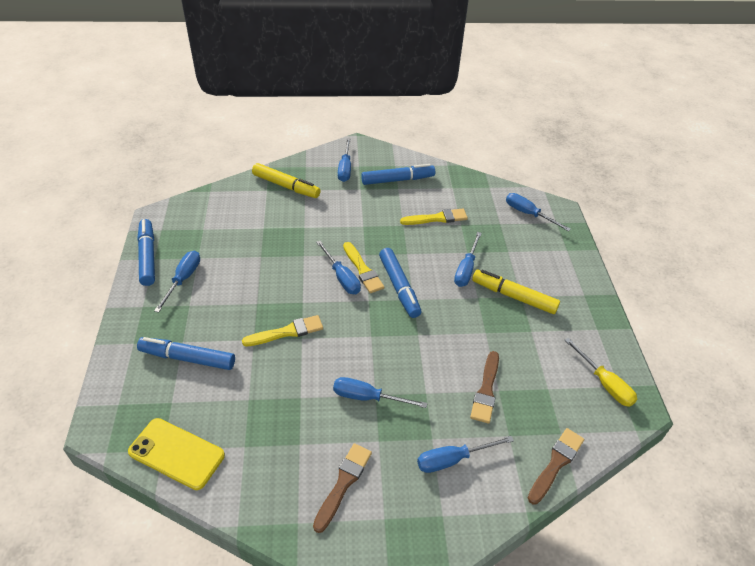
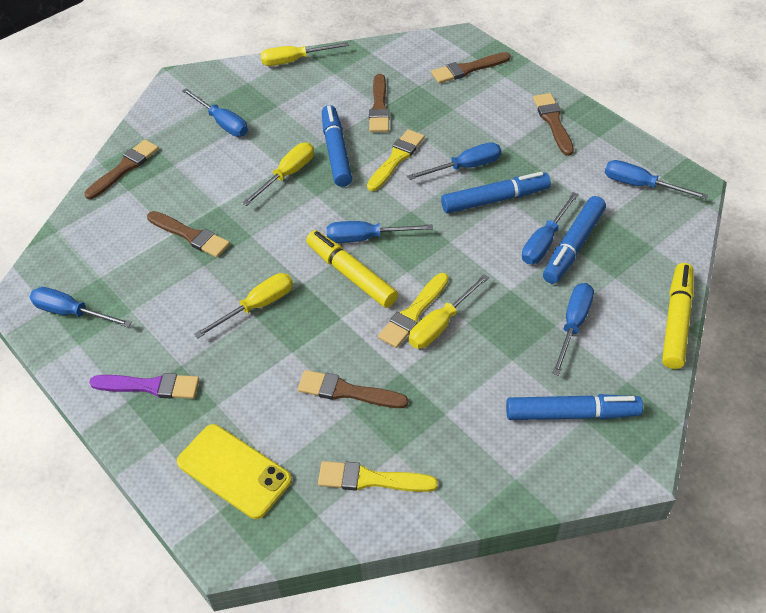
brown brush: [313,444,372,533] [470,351,499,424] [528,428,584,504] = 3 -> [84,139,159,199] [147,211,230,258] [298,370,408,408] [369,74,390,132] [431,52,510,84] [533,93,574,156] = 6
purple brush: none = 0 -> [89,373,199,399] = 1
yellow screwdriver: [565,338,637,407] = 1 -> [194,273,293,338] [242,143,314,206] [260,42,349,66] [409,274,489,348] = 4

